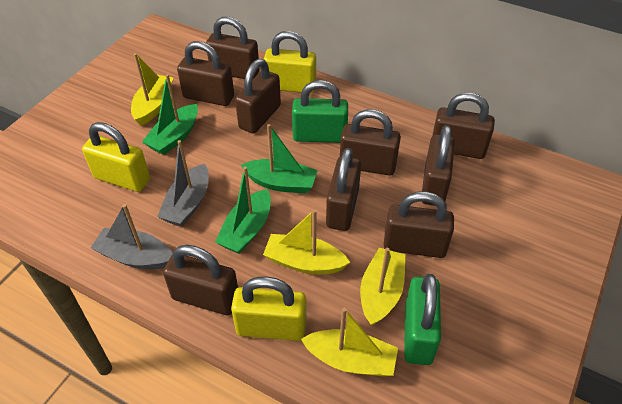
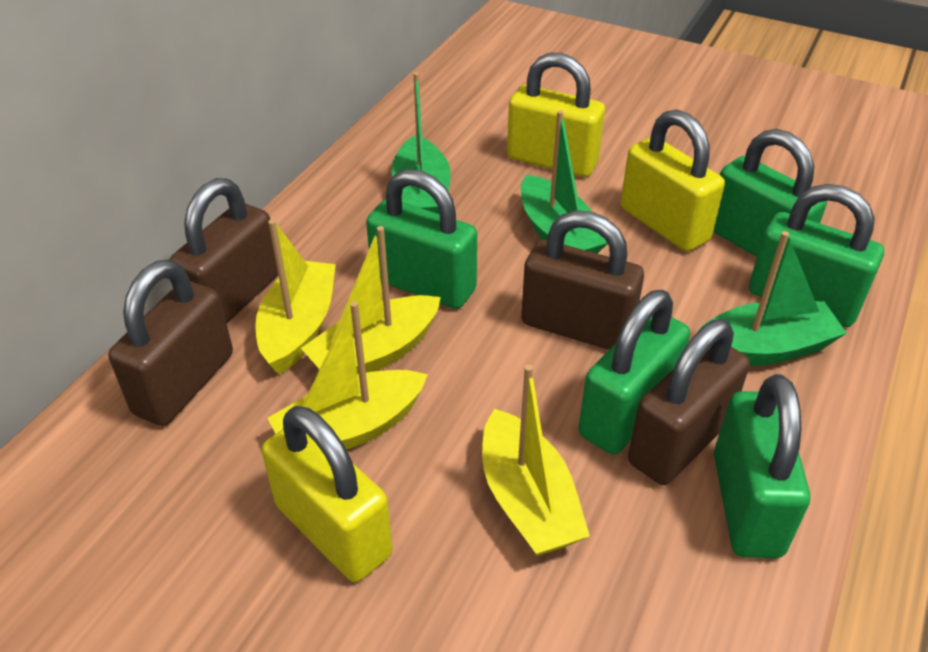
brown padlock: [163,245,238,315] [177,41,234,106] [206,17,259,79] [235,59,281,134] [326,148,361,231] [340,109,401,176] [384,191,454,258] [422,125,455,206] [432,93,495,159] = 9 -> [108,260,233,426] [169,178,278,323] [521,210,644,350] [628,319,750,485] = 4
green padlock: [292,80,348,143] [404,274,441,365] = 2 -> [366,169,477,309] [579,290,690,455] [713,129,827,257] [714,374,810,558] [749,184,884,327] = 5
grey boat: [91,204,173,269] [157,140,209,227] = 2 -> none = 0

